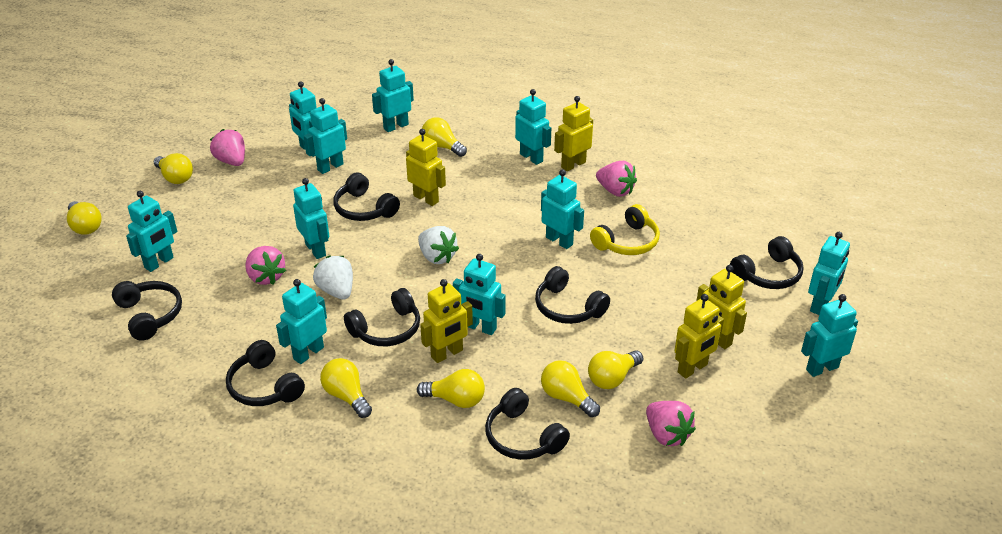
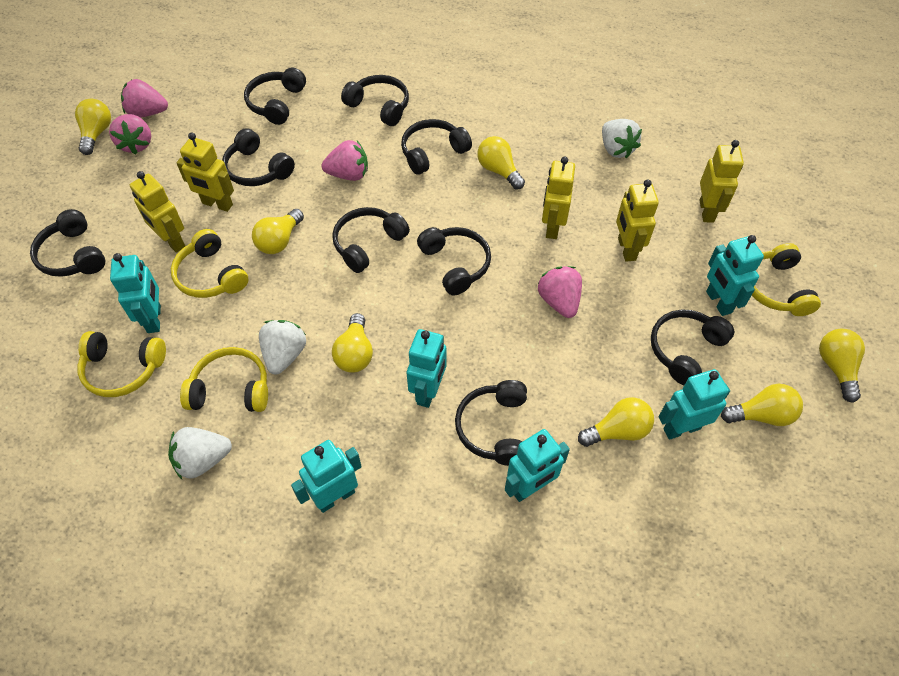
black headphones: [112,281,182,341] [226,340,305,406] [333,173,400,221] [344,288,420,346] [485,388,570,460] [535,266,610,324] [730,236,804,289] = 7 -> [30,209,105,277] [222,128,295,186] [244,67,306,125] [332,207,410,273] [341,75,409,126] [401,119,472,175] [417,227,491,295] [455,380,527,466] [651,309,734,385] = 9
turquoise robot: [126,191,177,272] [276,279,327,364] [289,81,317,157] [293,178,329,259] [304,98,347,174] [372,59,414,132] [453,254,506,335] [515,89,551,165] [541,169,584,249] [801,294,858,377] [808,232,850,315] = 11 -> [110,253,161,333] [291,440,362,513] [407,329,446,408] [505,429,570,502] [659,369,730,440] [706,235,764,316] = 6
white strawberry: [313,256,353,300] [418,226,459,264] = 2 -> [168,427,232,479] [259,320,306,375] [602,119,642,159] = 3
yellow headphones: [590,204,660,255] = 1 -> [77,331,166,397] [171,229,249,298] [180,347,268,412] [752,243,821,316] = 4

